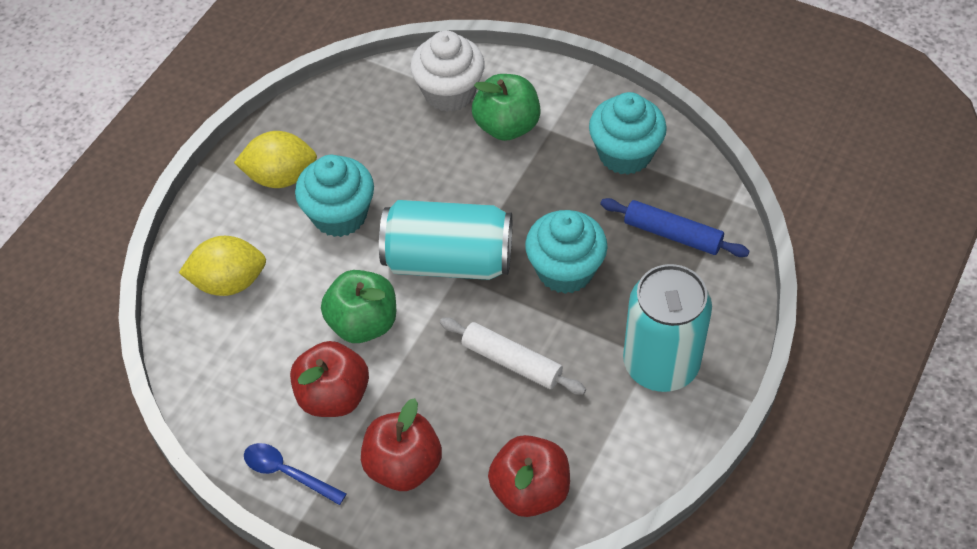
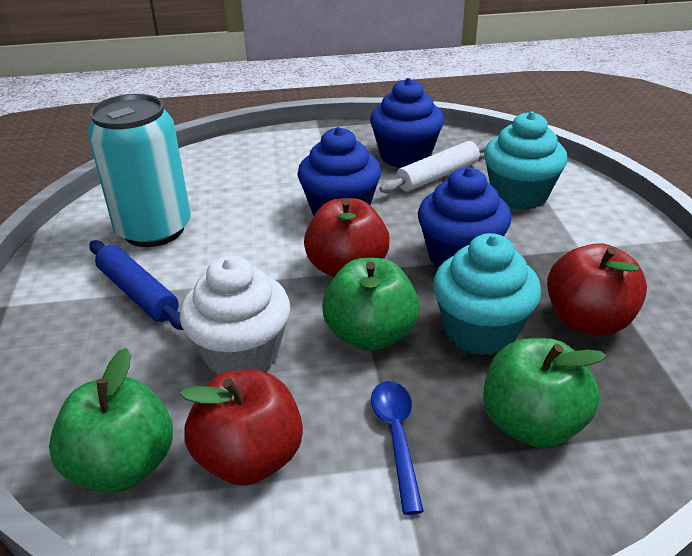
blue cupcake: none = 0 -> [298,127,381,215] [370,78,444,168] [418,167,512,268] = 3
green apple: [321,270,396,343] [472,74,541,141] = 2 -> [49,348,173,493] [322,258,419,351] [483,338,606,448] = 3
turquoise can: [379,200,512,280] [623,264,712,392] = 2 -> [88,94,191,247] = 1
turquoise cupcake: [295,155,374,237] [525,210,608,294] [589,92,667,175] = 3 -> [433,233,541,355] [484,111,567,210] = 2
yellow lemon: [179,236,266,296] [234,131,317,188] = 2 -> none = 0

